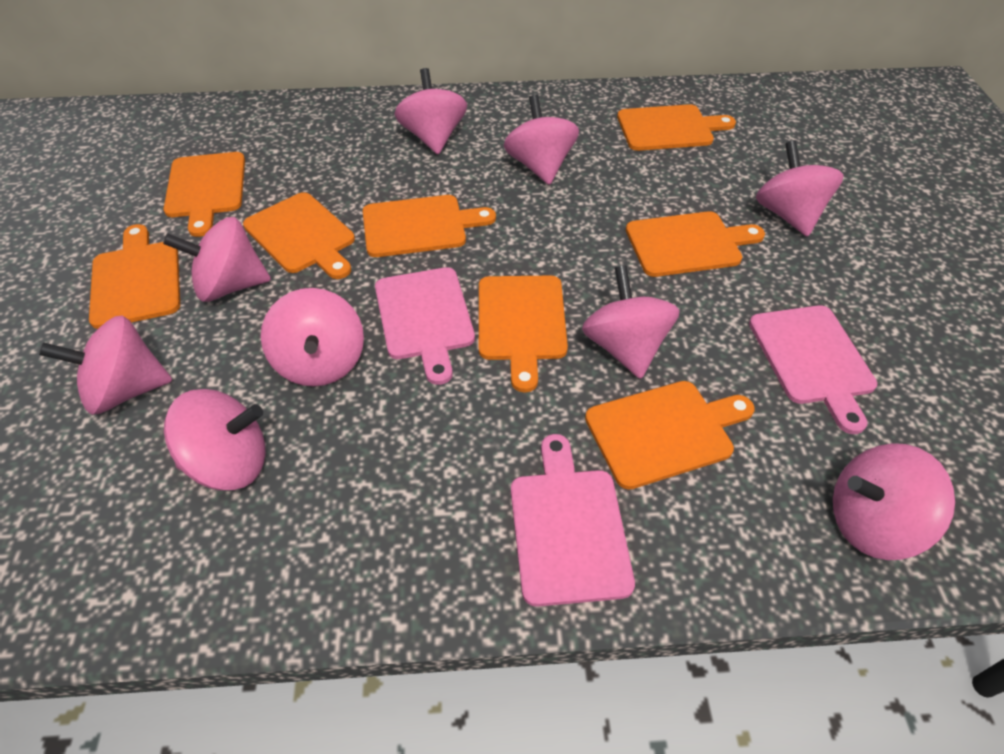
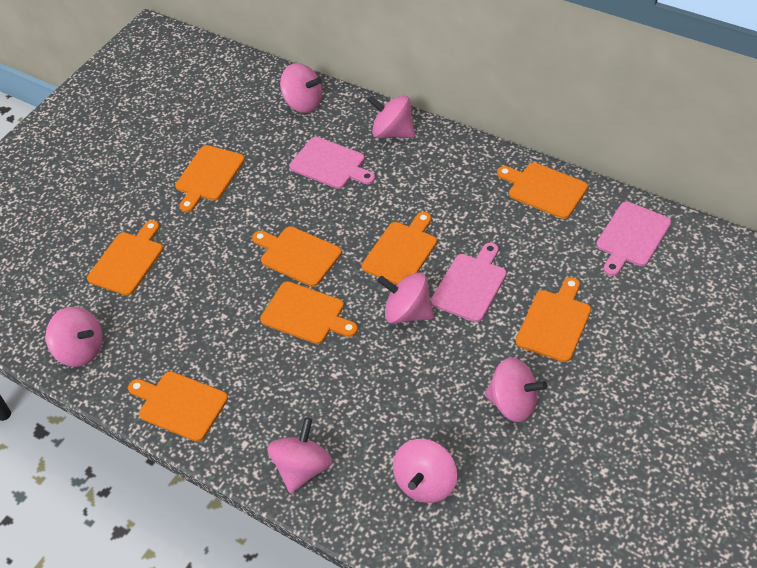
pink spinning top: [39,315,172,415] [163,217,271,302] [164,389,266,490] [261,288,364,386] [394,68,467,154] [504,95,579,185] [582,265,680,379] [756,140,844,237] [833,443,955,560] = 9 -> [46,307,103,367] [267,418,332,494] [280,63,322,113] [367,95,415,138] [377,272,434,324] [393,439,457,503] [485,357,547,422] = 7

